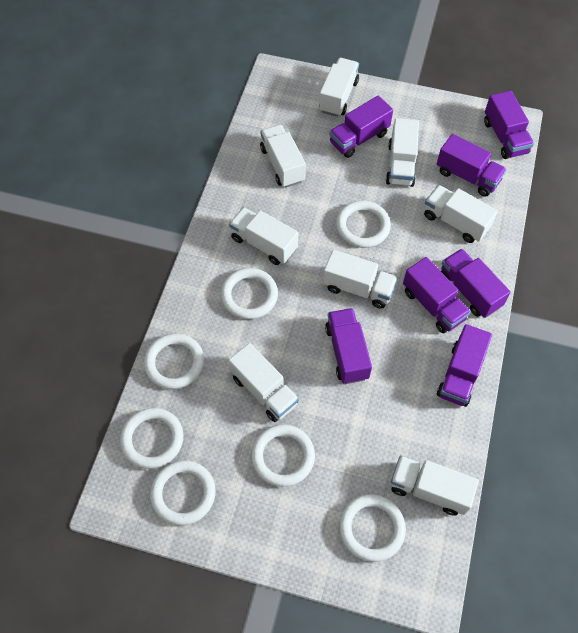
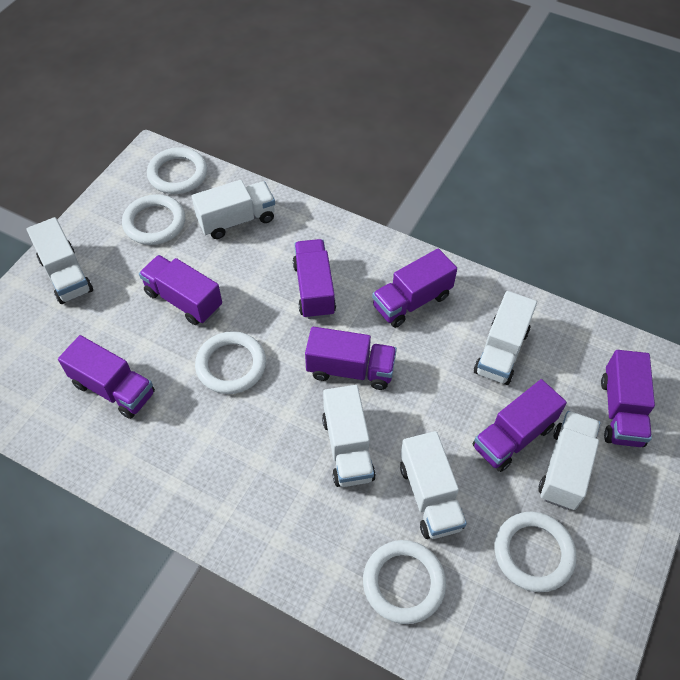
white ring: [120,408,183,469] [144,333,204,389] [150,460,216,525] [221,268,278,319] [251,425,315,487] [336,201,391,248] [339,494,406,562] = 7 -> [122,194,185,245] [147,147,207,194] [195,331,266,394] [363,540,446,624] [495,512,577,592] = 5
white truck: [228,343,299,422] [229,207,298,265] [260,124,306,188] [319,58,359,117] [323,249,398,309] [386,118,419,187] [391,455,479,516] [424,185,498,243] = 8 -> [26,217,93,304] [192,180,275,239] [322,385,376,487] [400,431,467,539] [474,291,537,385] [538,411,600,510] = 6

